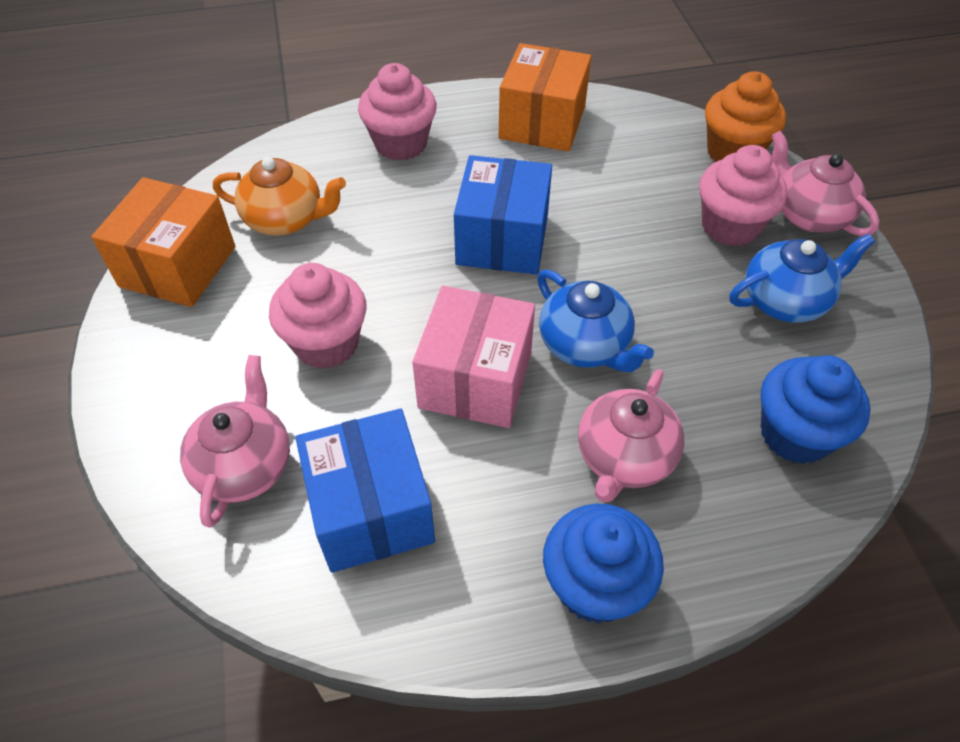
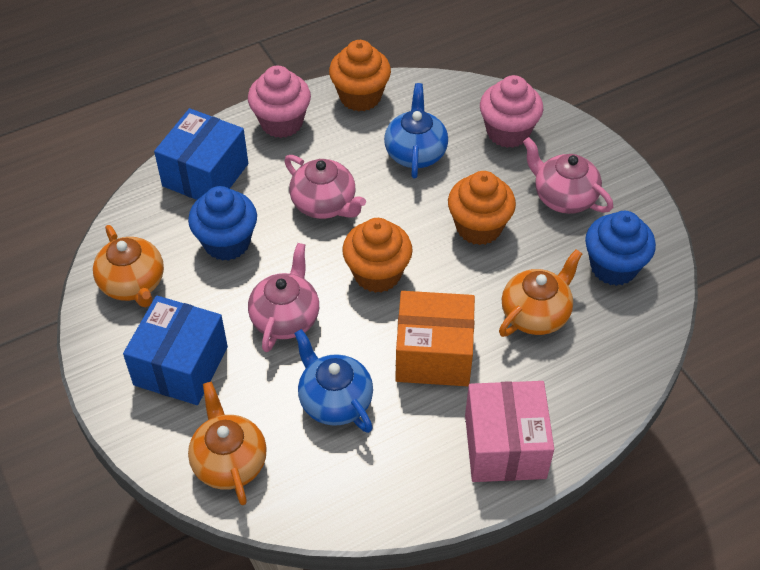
orange box: [91,177,235,307] [499,43,591,152] = 2 -> [395,291,475,386] = 1
orange cupcake: [705,71,786,162] = 1 -> [329,40,391,111] [342,218,413,293] [448,171,516,245] = 3
orange teapot: [213,157,346,236] = 1 -> [93,225,164,307] [188,382,267,505] [499,249,582,337] = 3
pink cupcake: [269,263,367,369] [358,63,437,161] [699,145,787,247] = 3 -> [248,66,311,138] [480,75,543,148] = 2

